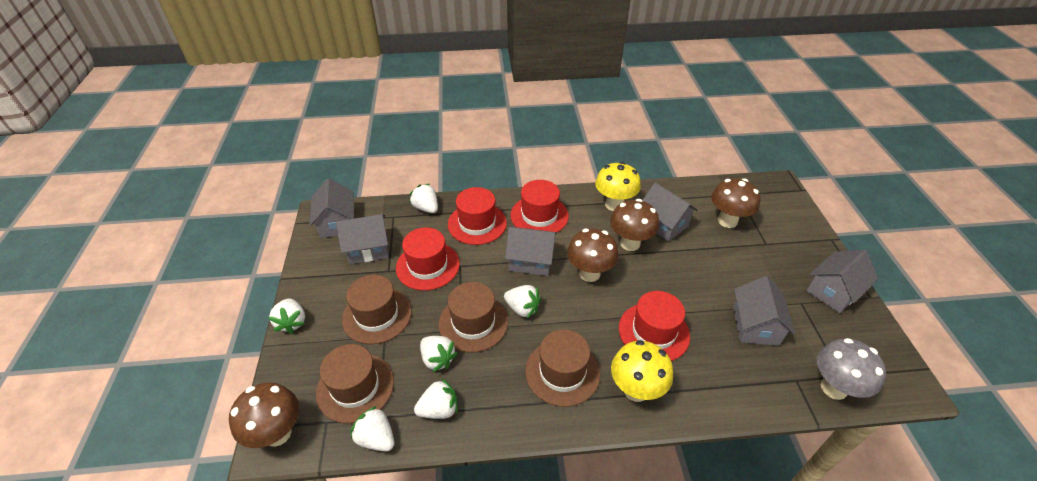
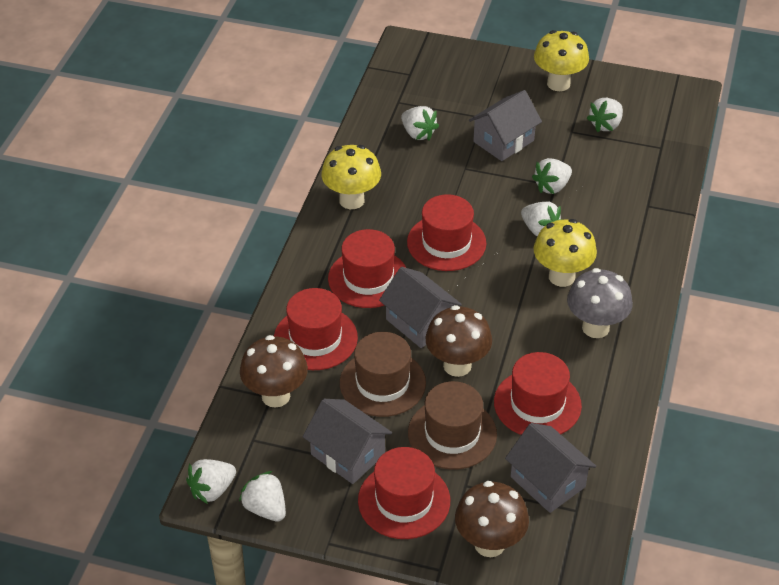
brown hat: [316,344,394,423] [342,275,412,344] [439,282,508,352] [525,329,600,407] = 4 -> [340,332,426,417] [408,381,497,470] = 2
brown mushroom: [229,382,299,448] [567,228,618,282] [610,199,659,251] [711,178,760,228] = 4 -> [240,335,308,408] [426,305,492,377] [455,481,529,557] = 3
grey house: [310,179,354,238] [336,214,389,264] [505,227,557,276] [642,183,698,241] [733,276,795,346] [806,250,878,313] = 6 -> [303,399,392,484] [379,267,462,348] [469,90,542,161] [505,423,596,513] = 4
red hat: [396,227,460,291] [448,187,507,245] [510,180,569,232] [619,291,690,361] = 4 -> [274,288,358,370] [328,229,406,308] [358,447,450,539] [407,194,486,271] [494,352,582,435] = 5
yellow mushroom: [595,162,641,211] [611,340,673,402] = 2 -> [321,145,381,209] [534,30,589,91] [534,219,597,287] = 3

